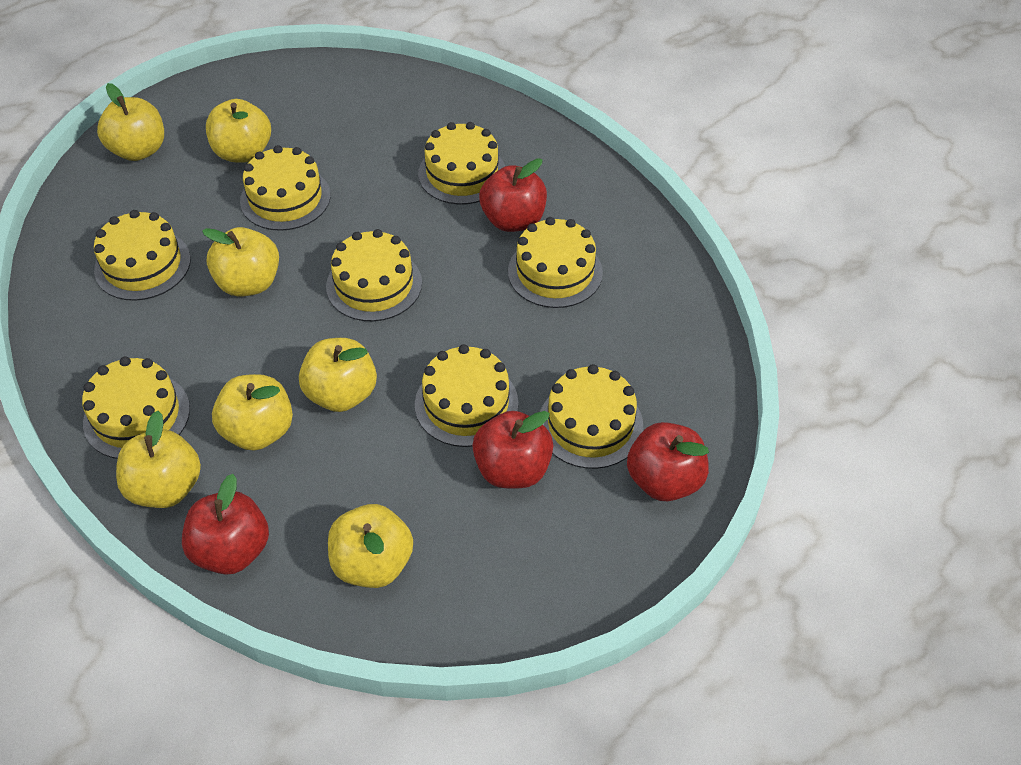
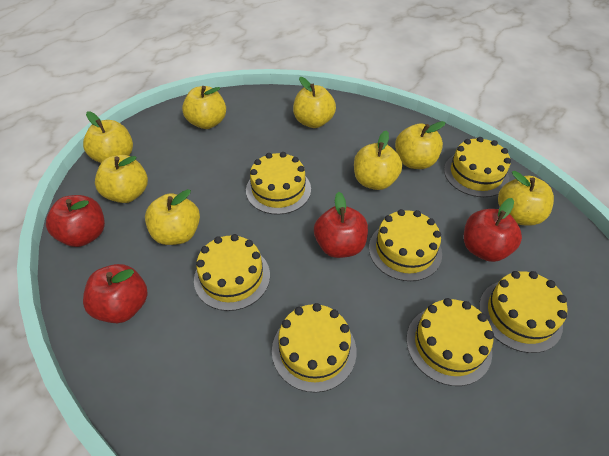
yellow apple: [97,83,164,161] [116,411,201,508] [202,227,279,297] [206,99,271,163] [212,374,293,451] [299,338,377,412] [328,504,413,588] = 7 -> [83,111,133,163] [95,155,148,203] [145,189,200,245] [182,86,226,129] [293,77,336,128] [354,130,402,190] [395,121,446,169] [498,171,554,226] = 8
yellow cake: [82,356,190,459] [94,210,191,301] [240,145,331,231] [326,229,422,321] [415,344,519,447] [418,122,505,204] [508,217,603,308] [540,364,643,469] = 8 -> [194,234,270,311] [246,152,311,215] [272,303,356,393] [369,209,442,281] [406,298,494,386] [444,137,511,197] [479,271,567,353] = 7

